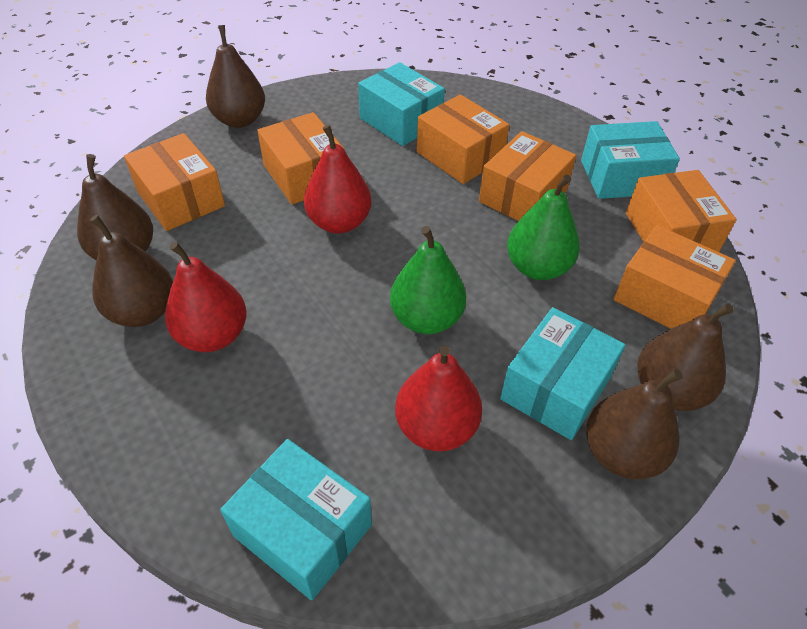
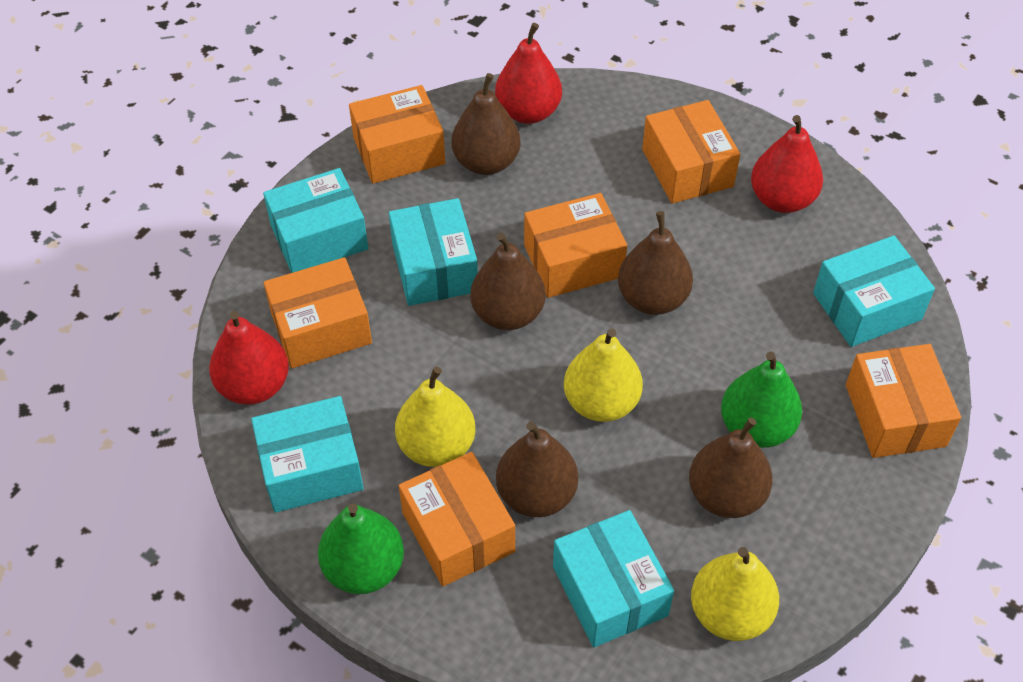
turquoise box: [220,439,372,601] [358,62,445,146] [500,307,626,440] [581,121,680,199] = 4 -> [251,396,364,513] [263,168,368,273] [389,198,478,306] [553,510,674,647] [813,236,935,347] = 5
yellow pear: none = 0 -> [395,366,475,467] [564,328,643,422] [691,547,779,641] = 3

